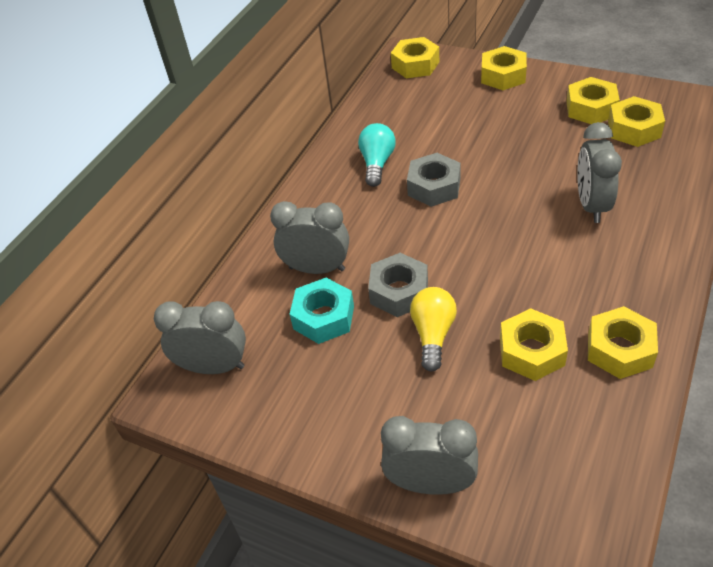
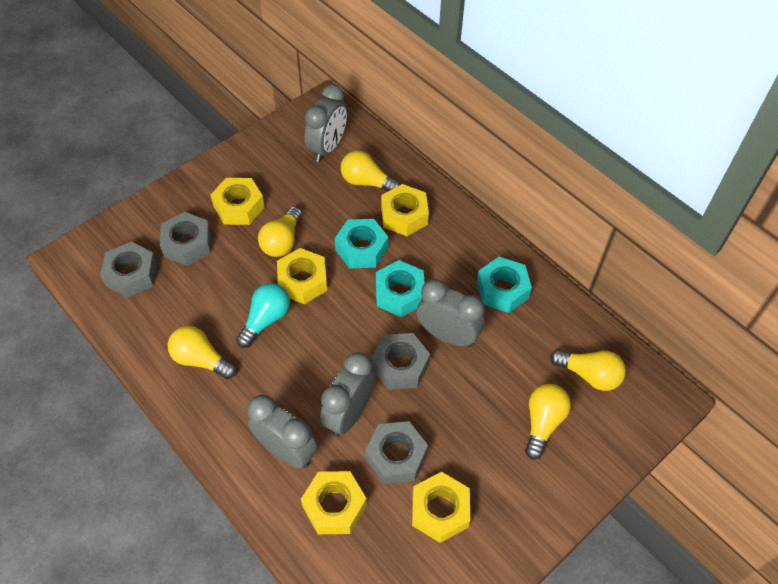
grey nut: [368,253,428,317] [407,153,460,207] = 2 -> [100,242,157,298] [160,212,211,266] [365,421,428,484] [371,333,430,390] = 4
turquoise nut: [290,278,354,344] = 1 -> [335,219,388,269] [376,260,425,317] [477,257,532,313] = 3
yellow light bulb: [410,287,457,372] = 1 -> [168,326,236,379] [258,206,302,257] [340,151,400,191] [525,384,571,460] [550,349,626,391] = 5
yellow nut: [391,37,439,78] [481,46,527,90] [500,308,568,381] [566,77,620,124] [588,306,658,379] [608,96,665,147] = 6 -> [211,178,265,225] [277,248,327,304] [301,471,367,534] [381,184,429,236] [412,472,470,543] = 5

